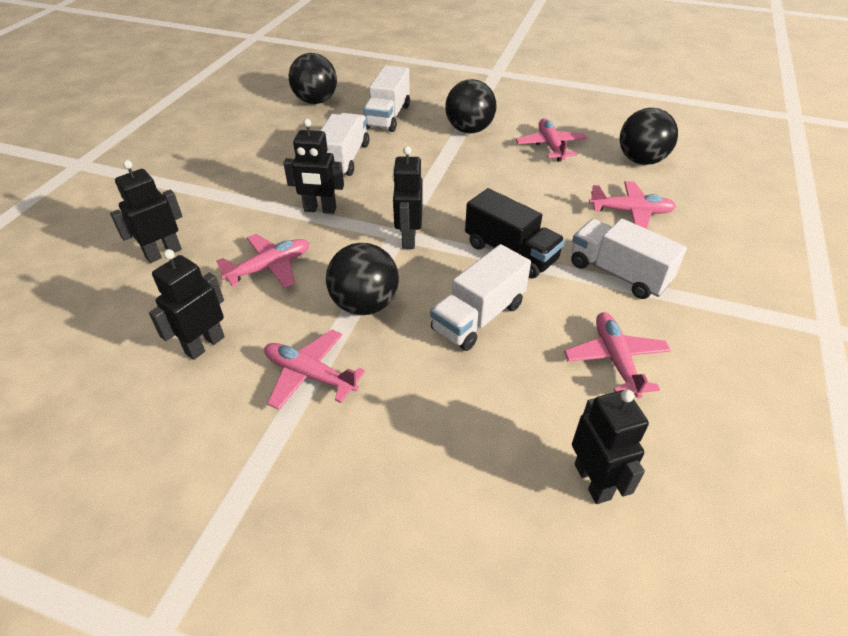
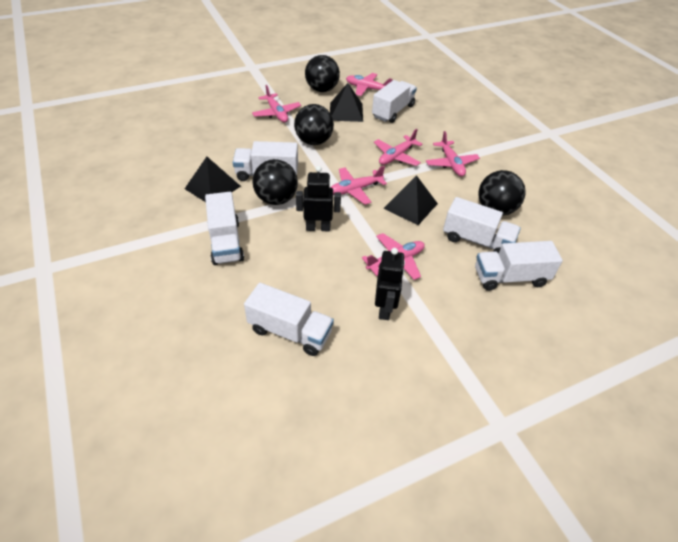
black pyramid: none = 0 -> [185,157,241,202] [330,83,363,122] [383,175,438,225] = 3
black robot: [110,160,183,263] [149,249,225,360] [283,119,344,214] [392,146,423,249] [572,389,649,504] = 5 -> [296,166,341,231] [375,248,405,320] = 2
black truck: [465,188,565,278] = 1 -> none = 0
pink plane: [216,234,309,288] [264,329,365,410] [516,118,588,162] [564,312,671,398] [589,181,676,229] = 5 -> [252,85,301,122] [330,166,387,205] [346,73,393,96] [362,233,425,280] [374,129,423,166] [426,131,480,176] = 6
white truck: [320,113,369,176] [364,65,410,132] [430,244,531,351] [571,218,687,299] = 4 -> [205,192,244,265] [233,141,298,181] [244,283,334,356] [372,80,417,123] [443,197,521,254] [475,241,563,291] = 6

